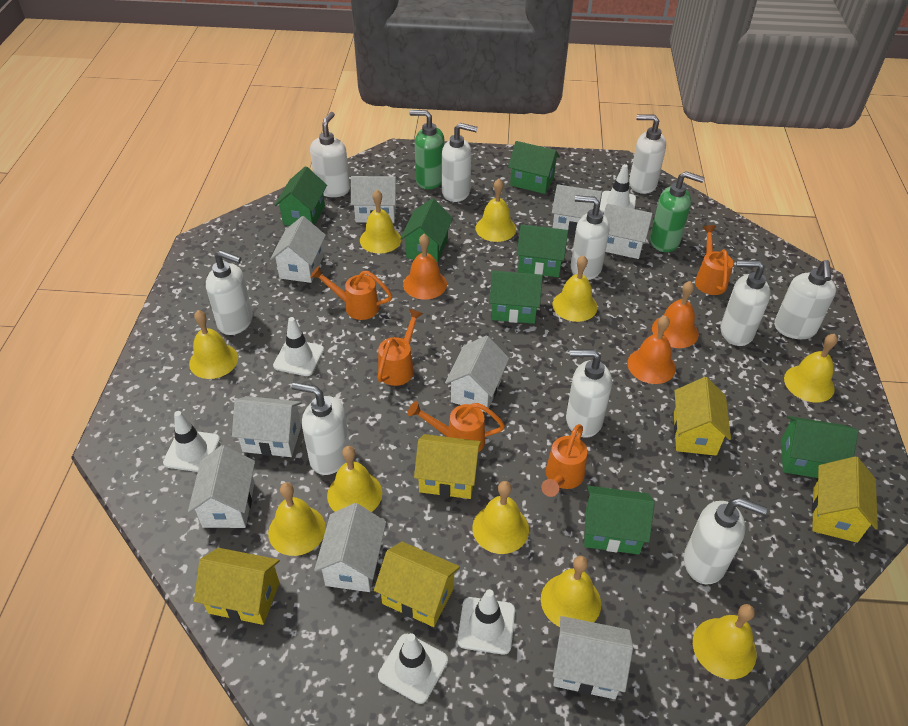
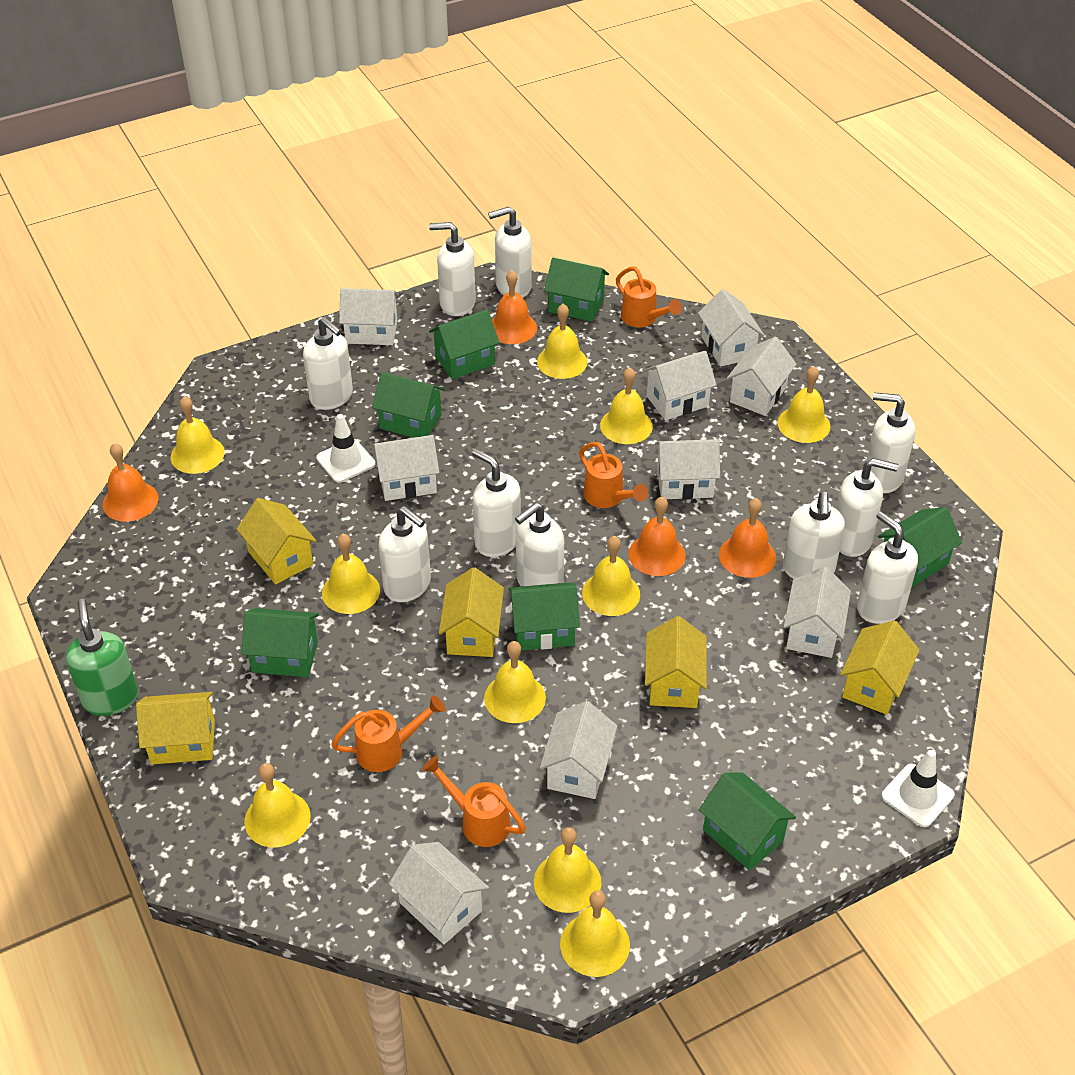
green soap dispenser: [409,110,445,189] [650,171,705,252] = 2 -> [66,599,138,716] = 1
orange bell: [403,234,447,299] [627,316,676,384] [652,281,699,348] = 3 -> [103,443,158,522] [492,270,537,344] [629,497,686,576] [719,498,776,578] = 4
orange watering can: [310,266,393,320] [377,309,423,386] [408,401,505,452] [541,424,587,497] [695,225,733,295] = 5 -> [332,696,445,772] [422,756,526,847] [579,442,648,508] [616,267,682,327] = 4
white traffic cone: [163,411,220,472] [273,317,324,376] [378,633,448,704] [457,589,515,655] [600,164,636,213] = 5 -> [316,414,375,483] [881,750,955,827] = 2

